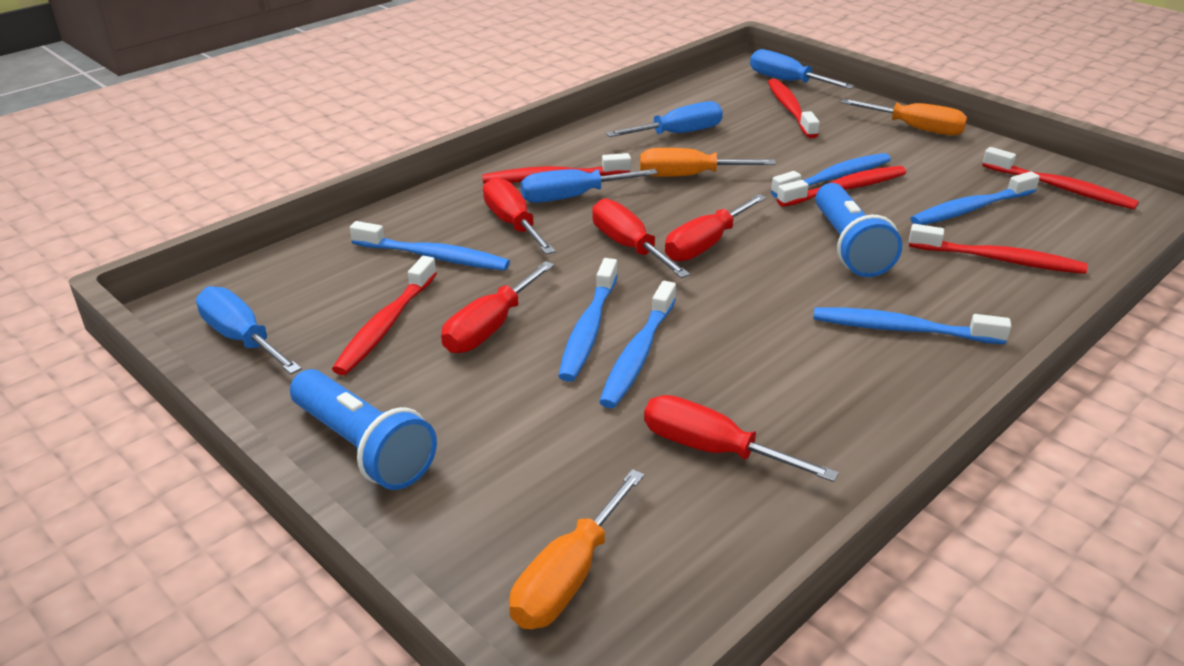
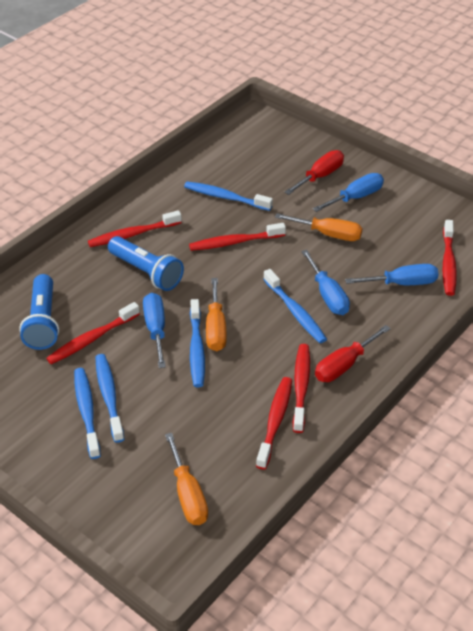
blue toothbrush: [350,221,510,271] [558,258,618,382] [599,281,676,408] [771,153,891,198] [813,307,1011,344] [910,171,1040,225] = 6 -> [74,368,101,459] [95,354,125,443] [184,181,273,211] [190,299,205,387] [263,269,327,343] = 5
red screwdriver: [441,261,554,353] [483,177,556,255] [592,199,690,278] [644,395,839,482] [665,194,766,262] = 5 -> [284,150,344,195] [315,325,391,382] = 2

